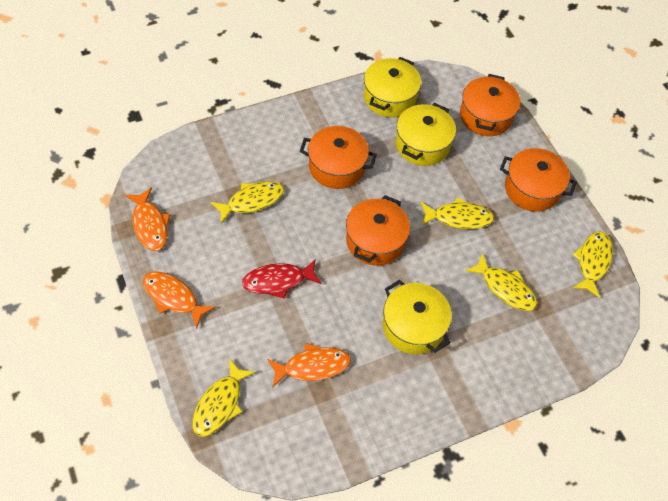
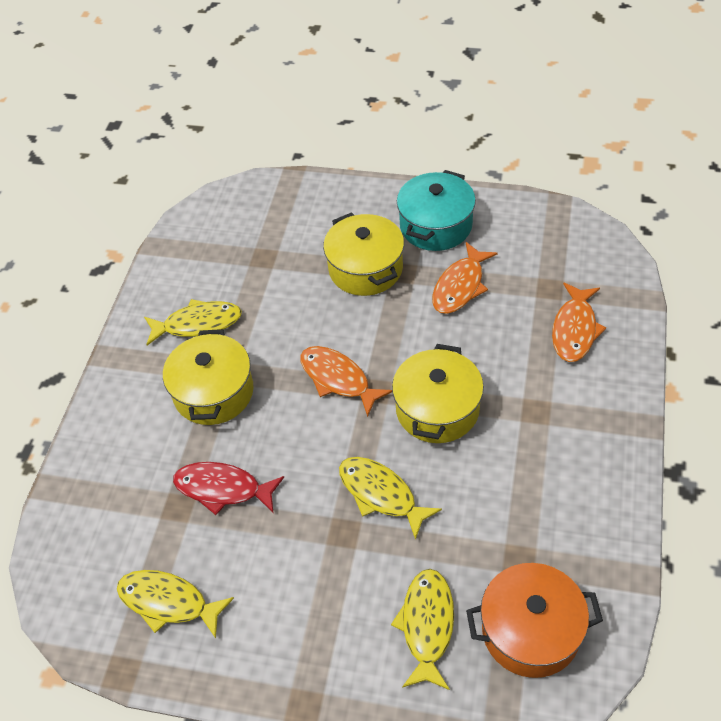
orange pot: [300,126,377,189] [346,195,410,266] [460,74,520,136] [500,148,577,212] = 4 -> [466,563,603,678] = 1
turquoise pot: none = 0 -> [397,170,476,251] = 1
yellow fish: [192,358,256,437] [210,181,284,224] [421,197,494,229] [465,253,537,311] [572,231,613,298] = 5 -> [117,570,234,638] [144,299,242,345] [339,457,442,540] [391,569,454,690] = 4

